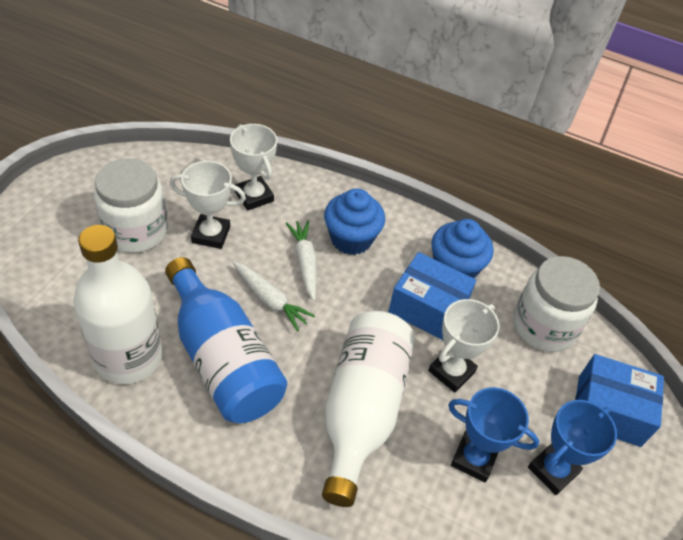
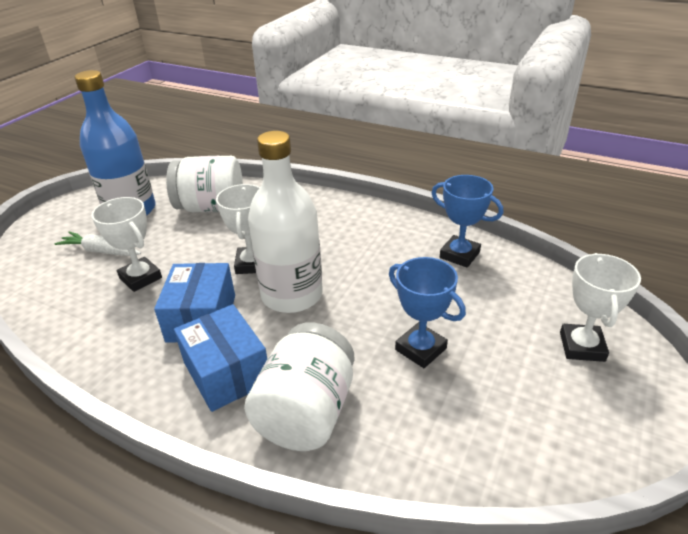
blue cupcake: [324,188,385,255] [431,219,493,278] = 2 -> none = 0
white bottle: [73,225,163,384] [322,311,415,507] = 2 -> [248,131,323,313] = 1
white carrot: [233,261,315,332] [286,220,317,301] = 2 -> [55,232,141,256] = 1

